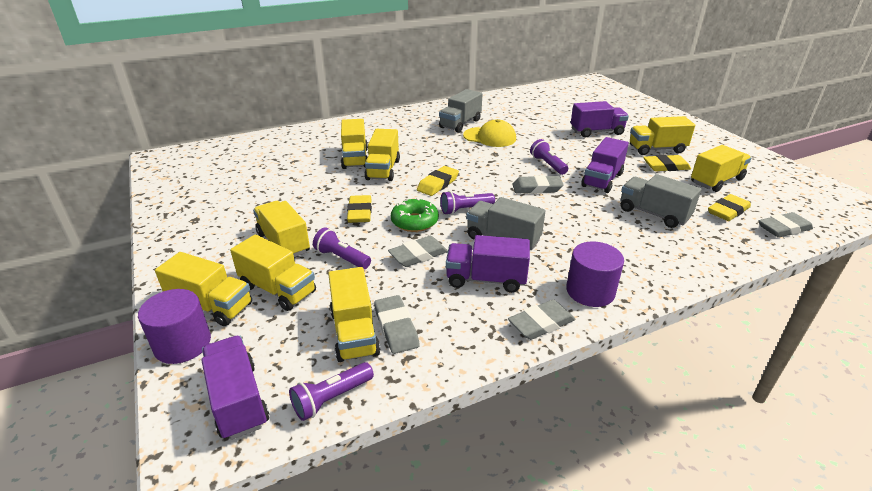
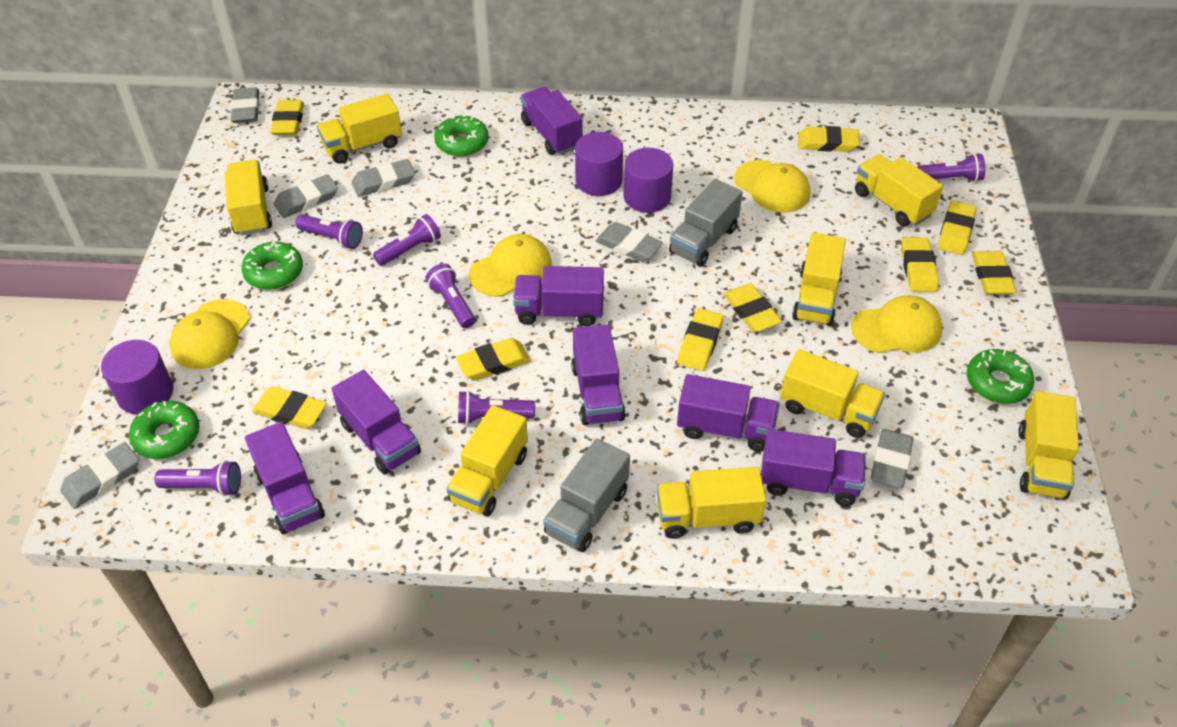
green donut: [391,198,439,232] = 1 -> [129,401,199,459] [241,241,303,290] [434,115,489,157] [967,349,1034,404] = 4
grey eraser: [374,295,420,354] [388,236,448,267] [508,299,575,340] [512,175,564,194] [759,212,813,238] = 5 -> [60,442,139,509] [230,87,260,123] [274,174,338,218] [352,159,415,197] [596,222,663,262] [871,429,913,488] = 6
grey truck: [439,89,482,133] [466,197,545,250] [621,174,701,228] = 3 -> [543,438,630,552] [669,179,743,267] = 2
purple cylinder: [138,289,211,364] [566,242,624,307] = 2 -> [101,340,173,415] [575,132,623,196] [624,148,673,213] = 3
purple flashlight: [289,362,374,421] [313,227,371,269] [440,191,495,215] [530,139,568,175] = 4 -> [154,460,241,496] [296,214,363,249] [373,214,441,266] [425,263,475,328] [458,391,535,425] [917,153,985,182] = 6
purple truck: [201,336,269,440] [446,235,530,293] [571,101,629,138] [581,137,629,193] = 4 -> [245,422,325,534] [332,370,421,474] [513,266,604,326] [521,87,583,155] [571,324,626,425] [677,374,780,452] [761,429,866,506] = 7
yellow cap: [463,119,516,147] = 1 -> [169,299,250,369] [469,234,552,297] [734,160,810,213] [851,295,942,353] = 4
yellow eraser: [347,195,372,223] [417,166,459,196] [643,155,691,171] [708,194,751,221] = 4 -> [252,386,327,429] [270,100,304,135] [456,338,531,381] [677,308,724,371] [723,283,782,332] [798,126,860,152] [901,237,939,292] [938,201,977,255] [972,251,1017,294] = 9

